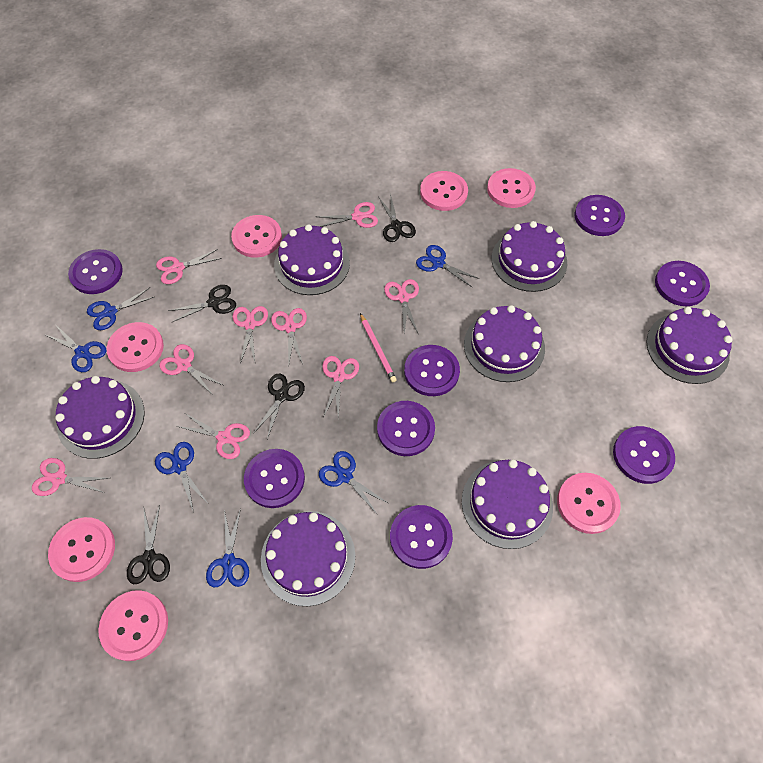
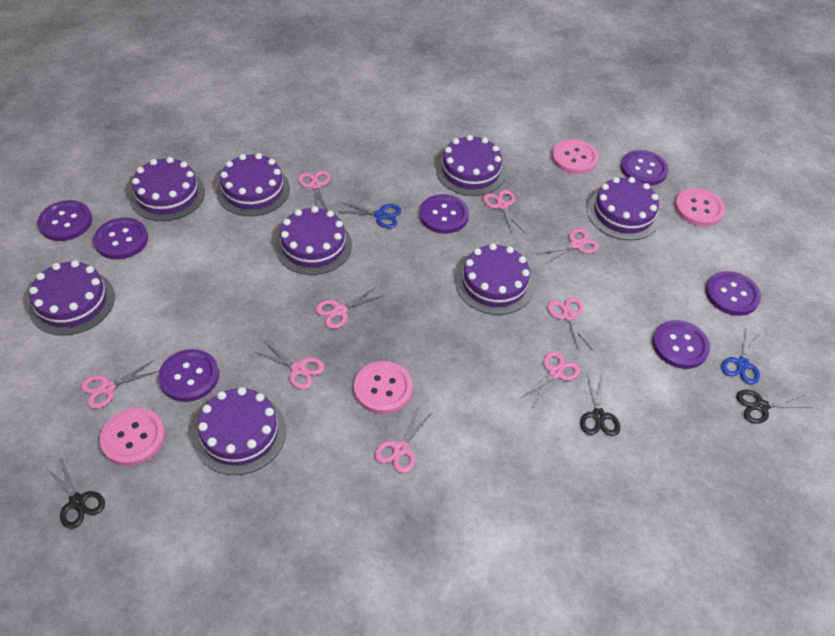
black scissors: [127,505,170,584] [168,285,236,322] [253,374,305,439] [378,193,416,242] = 4 -> [46,458,105,529] [580,374,620,436] [736,390,812,424] = 3
blue scissors: [44,324,106,372] [87,288,154,330] [155,442,208,510] [206,508,249,587] [319,451,388,515] [416,245,479,287] = 6 -> [339,202,402,229] [721,327,761,384] = 2
pink button: [48,517,115,582] [98,590,168,661] [107,322,164,372] [231,215,282,258] [420,171,468,211] [487,168,536,208] [557,473,621,534] = 7 -> [100,408,165,466] [354,361,413,414] [552,139,599,174] [675,188,725,226] = 4
pink pencil: [360,313,397,382] = 1 -> none = 0
purple button: [68,249,123,294] [244,449,305,508] [377,401,435,456] [390,505,453,569] [404,345,460,396] [574,195,625,236] [613,426,675,484] [655,261,710,306] = 8 -> [37,200,92,241] [93,218,148,260] [158,349,219,402] [419,194,469,234] [621,150,669,186] [652,320,710,369] [706,271,761,316] = 7
purple cake: [55,376,145,459] [261,511,355,606] [274,224,350,295] [462,459,553,549] [464,305,545,382] [492,221,567,292] [646,307,732,384] = 7 -> [29,260,115,335] [130,157,205,221] [193,387,286,475] [216,153,290,216] [275,206,352,275] [436,135,506,196] [456,243,534,315] [587,177,660,240] = 8

